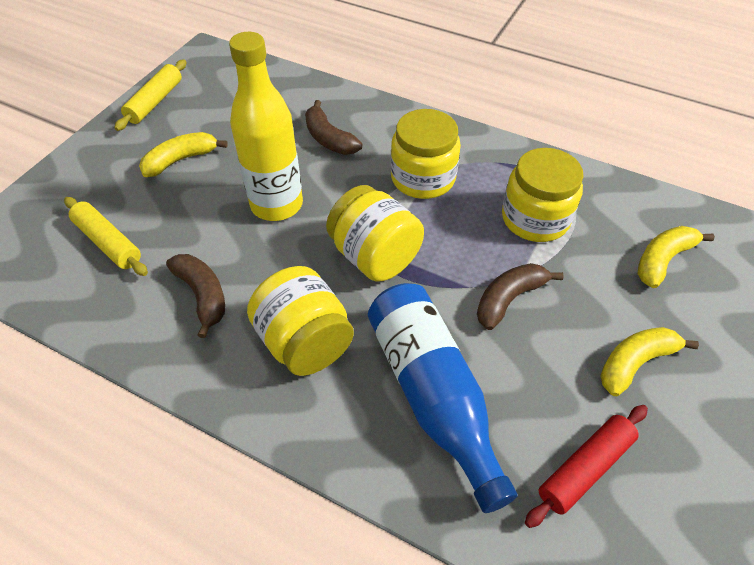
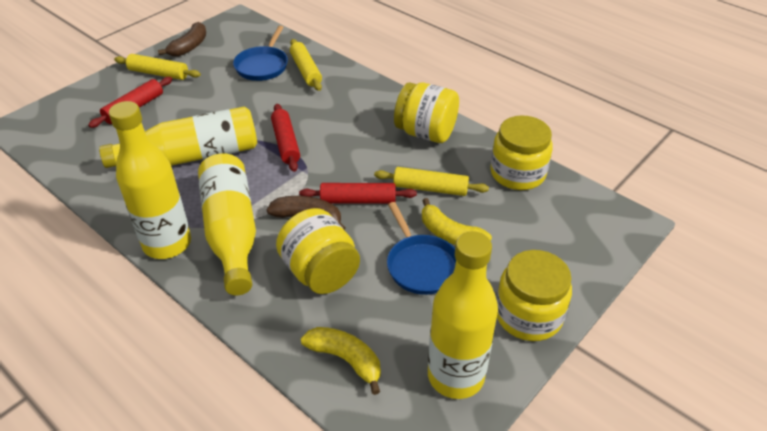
blue bottle: [368,283,518,513] = 1 -> none = 0
blue pan: none = 0 -> [233,26,288,81] [387,202,456,295] = 2
brown banana: [166,254,225,338] [305,100,362,155] [477,263,564,330] = 3 -> [158,22,206,57] [267,196,345,230] = 2
red rolling pin: [525,405,648,528] = 1 -> [88,77,173,128] [271,104,300,172] [299,183,417,204] = 3
yellow banana: [139,132,228,177] [600,327,699,396] [638,226,715,288] = 3 -> [301,327,381,395] [422,198,492,245] = 2
yellow bottle: [229,32,303,221] = 1 -> [99,107,257,168] [109,101,191,259] [198,153,256,295] [428,231,498,399] = 4
yellow rolling pin: [64,197,148,276] [114,59,186,131] = 2 -> [114,54,201,80] [290,39,322,91] [374,167,489,196] = 3

